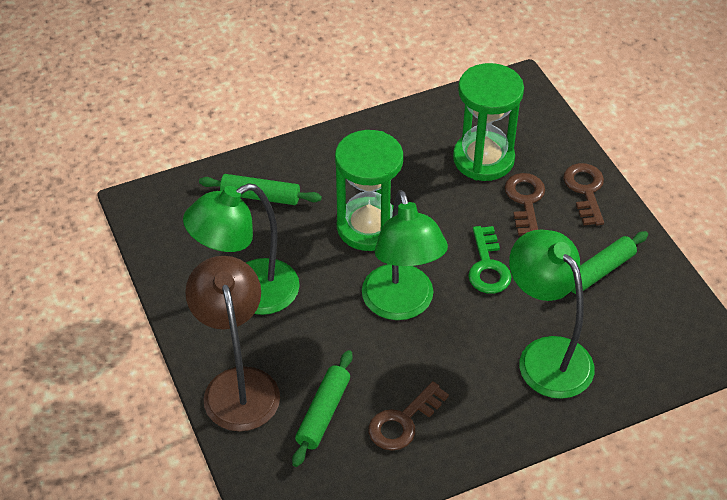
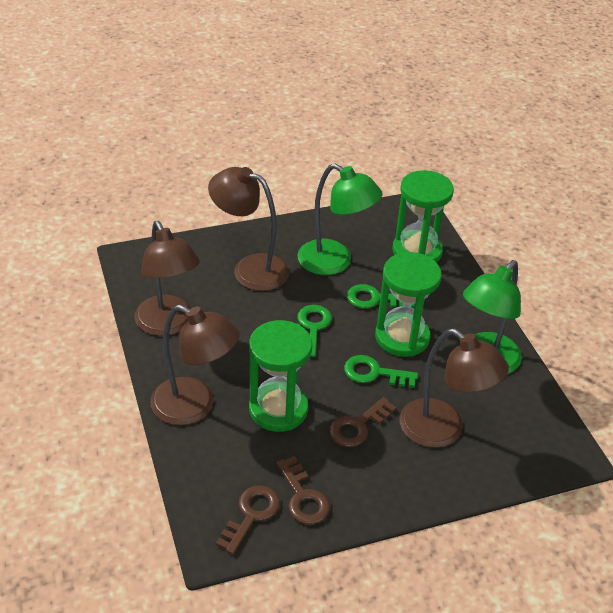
brown lamp: [185,256,280,431] = 1 -> [134,221,200,336] [150,305,240,425] [208,167,289,291] [400,329,509,448] = 4
green hourglass: [335,130,403,251] [453,63,524,181] = 2 -> [249,320,312,432] [375,252,442,357] [392,170,454,263] = 3
green key: [468,226,511,294] = 1 -> [297,305,332,357] [344,355,418,388] [347,284,414,309] = 3
green lamp: [183,183,300,315] [362,190,448,320] [509,229,595,399] = 3 -> [297,163,382,275] [463,260,522,374] = 2
green rolling pin: [199,174,322,205] [292,350,353,467] [557,231,648,300] = 3 -> none = 0

